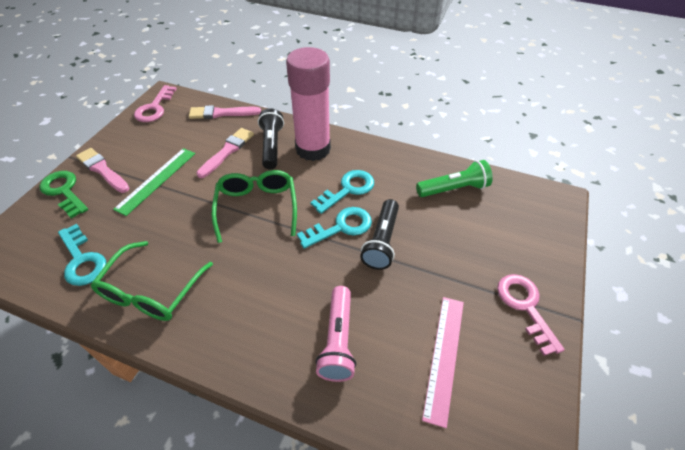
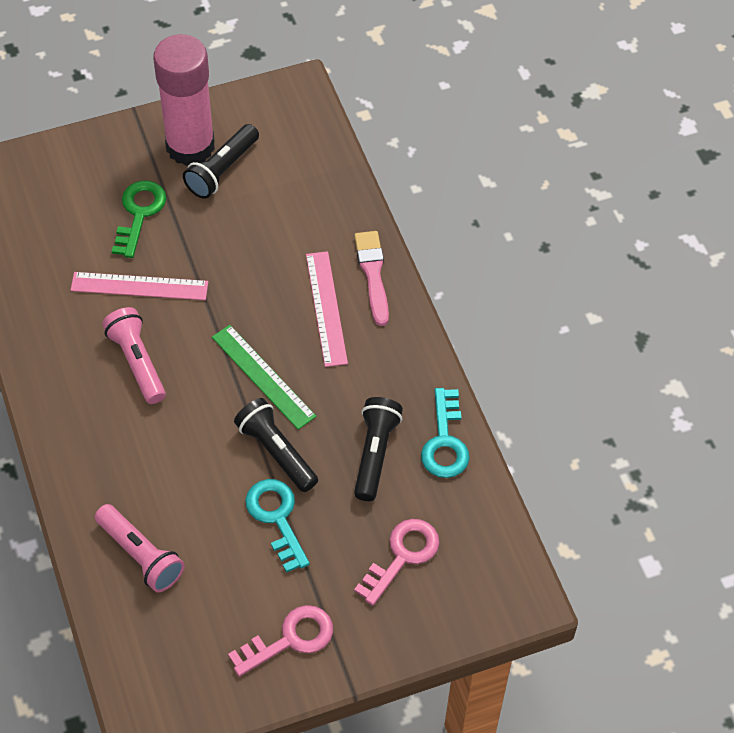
black flashlight: [258,108,284,169] [360,199,399,270] = 2 -> [183,124,259,199] [234,398,318,492] [354,397,403,501] = 3
green flashlight: [416,160,493,197] = 1 -> none = 0
green glasses: [91,241,213,321] [212,170,297,243] = 2 -> none = 0
pink brush: [76,148,129,193] [189,105,261,119] [196,128,254,178] = 3 -> [354,231,389,326] = 1
pink flashlight: [315,286,356,382] = 1 -> [95,504,185,592] [102,307,166,404] = 2
pink ruler: [422,297,464,428] = 1 -> [71,272,208,300] [306,251,348,367] = 2
turquoise key: [58,224,106,286] [297,207,372,249] [310,170,374,214] = 3 -> [245,479,310,573] [421,388,470,478] = 2

